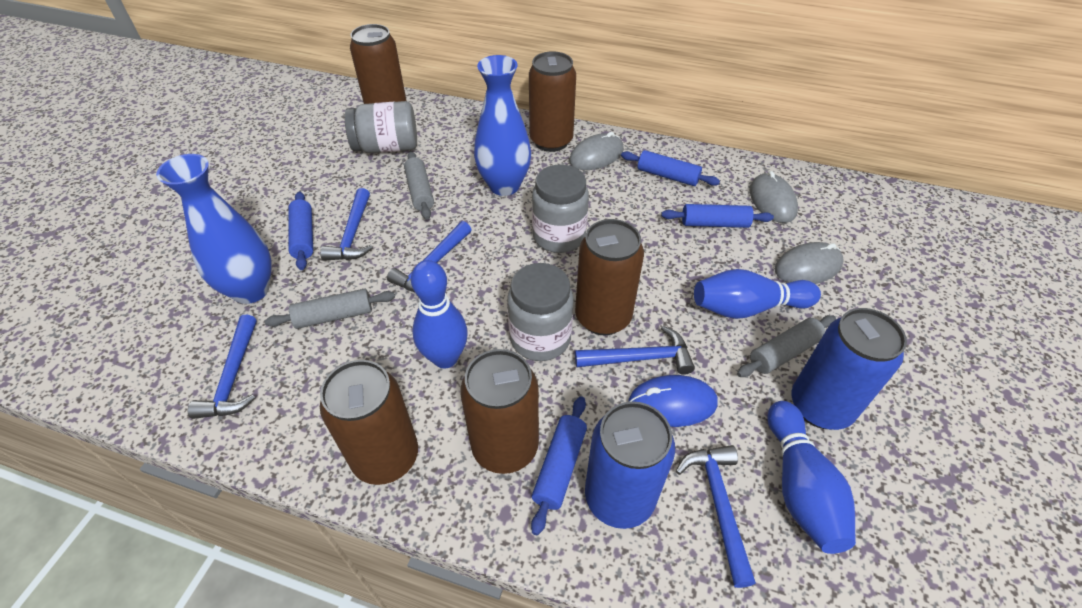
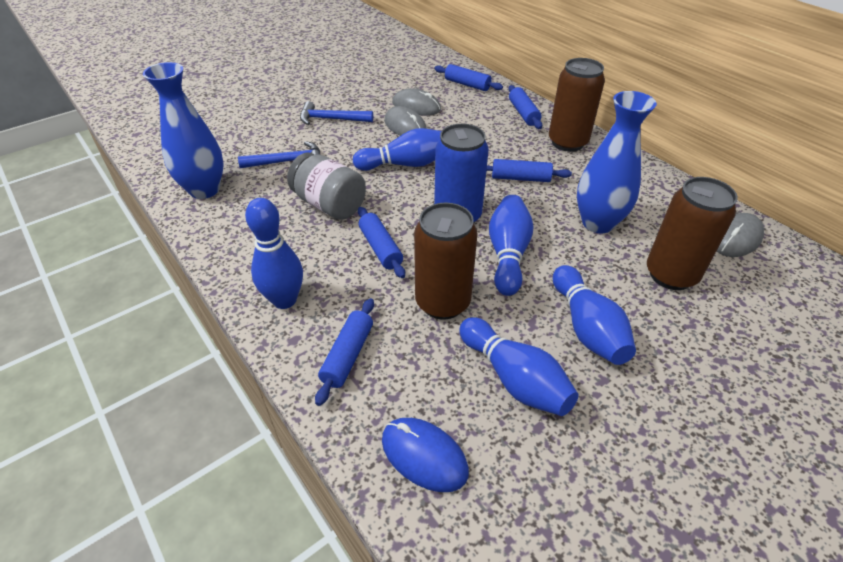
blue bowling pin: [411,260,468,368] [694,269,821,319] [768,401,856,554] = 3 -> [245,198,303,309] [353,128,441,171] [459,317,579,416] [489,195,534,296] [553,265,636,365] = 5
blue can: [585,401,675,529] [792,308,907,430] = 2 -> [434,124,489,223] = 1
blue hammer: [188,315,257,419] [320,188,373,261] [387,221,472,292] [575,326,695,375] [676,445,756,588] = 5 -> [238,141,320,168] [300,101,373,125] = 2
blue rolling pin: [288,192,313,270] [531,396,587,535] [621,150,720,186] [661,204,774,228] = 4 -> [315,298,374,406] [358,207,405,278] [434,64,503,91] [486,159,572,182] [509,85,542,129] = 5
brown can: [320,360,418,485] [350,24,407,104] [460,349,539,474] [529,51,576,152] [575,219,644,335] = 5 -> [414,203,478,320] [549,58,605,152] [647,177,738,290] = 3
grey jar: [345,101,417,153] [507,263,574,361] [532,164,589,253] = 3 -> [287,153,366,220] = 1
grey rolling pin: [264,289,395,329] [404,151,434,220] [737,315,836,377] = 3 -> none = 0

